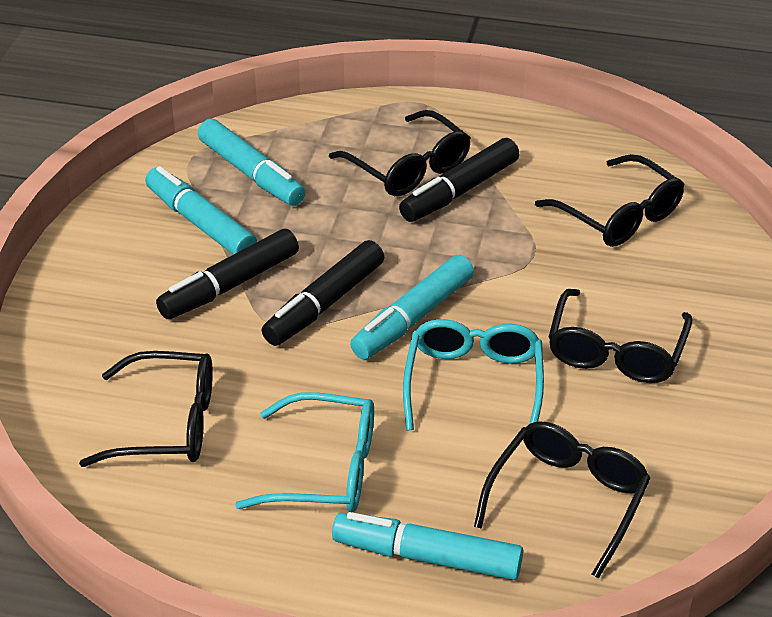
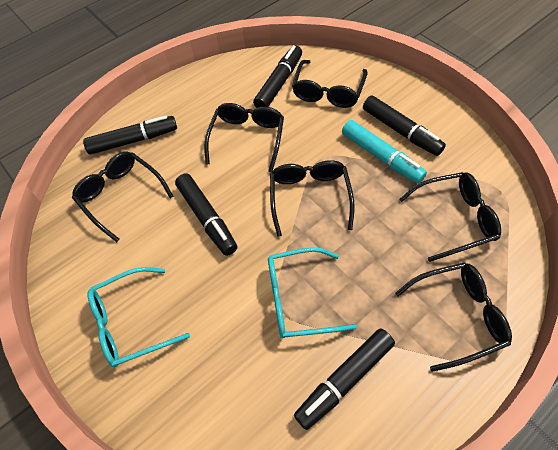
black glasses: [79,351,213,467] [329,110,471,196] [474,421,651,579] [535,154,684,247] [549,289,693,383] = 5 -> [72,151,174,242] [204,103,284,173] [270,160,355,237] [292,60,368,108] [395,262,512,372] [399,172,501,262] = 6
black marker: [156,229,299,319] [262,240,384,346] [399,138,520,222] = 3 -> [83,115,177,155] [175,173,237,256] [253,45,302,108] [294,328,395,430] [363,96,446,156] = 5
turquoise marker: [145,166,257,255] [198,119,305,206] [332,512,523,580] [350,255,474,359] = 4 -> [342,120,427,184] = 1

